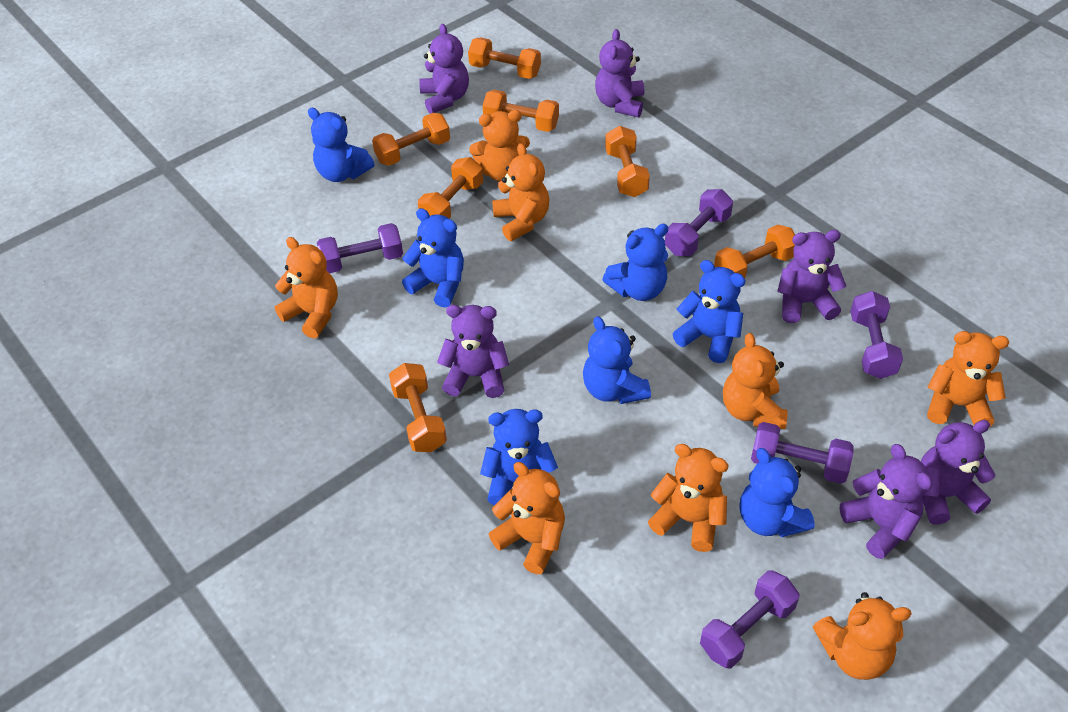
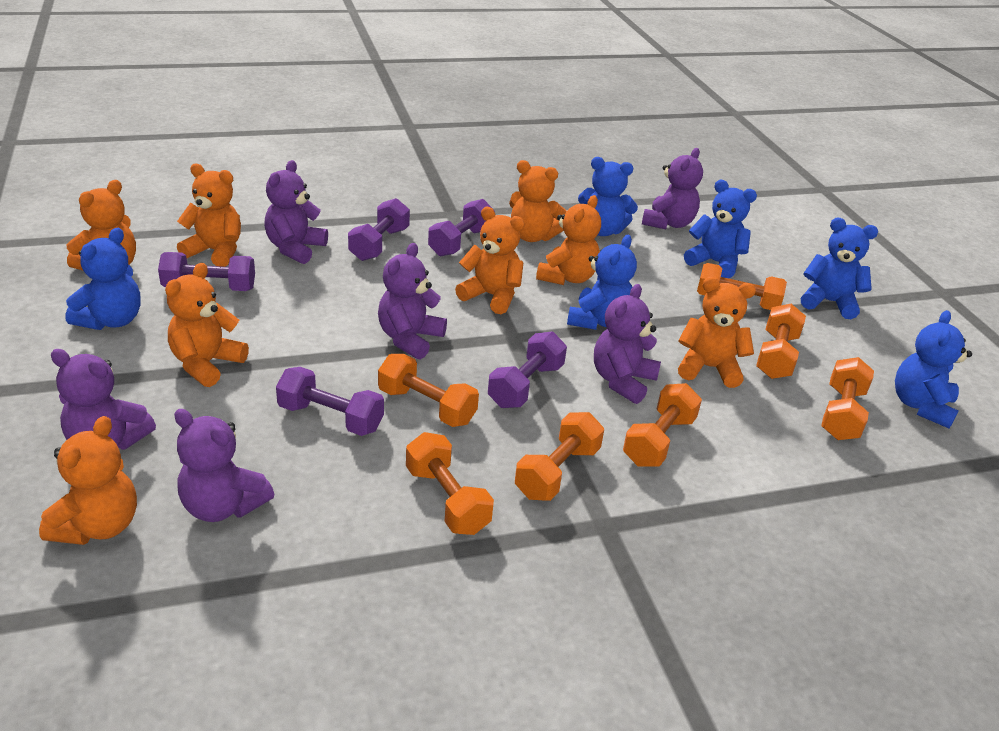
blue teddy bear: [308,108,374,182] [402,208,464,308] [480,409,558,506] [583,316,651,404] [602,224,669,301] [673,260,746,363] [740,448,815,537] = 7 -> [65,228,140,330] [567,235,637,330] [578,157,638,236] [684,180,757,278] [801,218,878,319] [895,310,972,429] = 6

